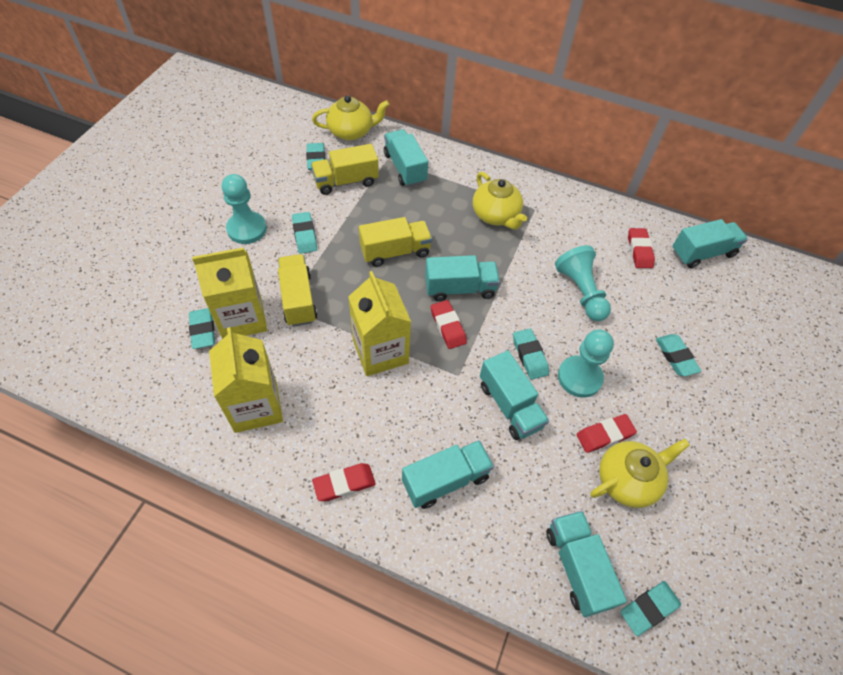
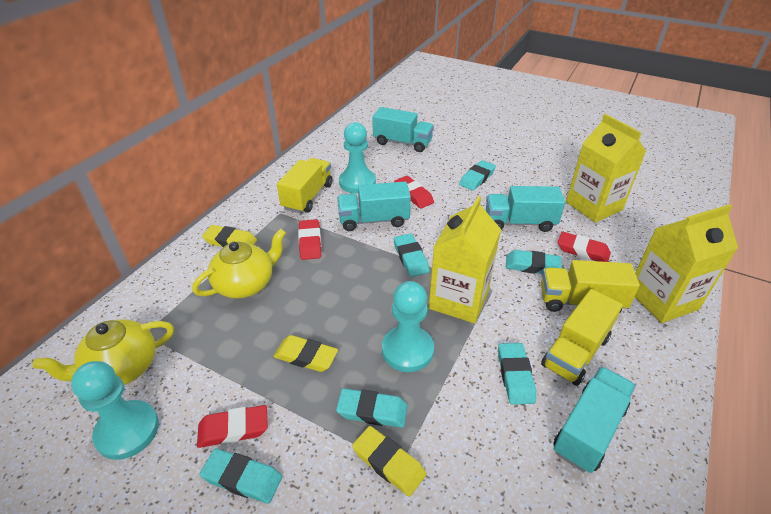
turquoise truck: [384,129,428,187] [402,440,494,509] [425,255,500,301] [480,350,549,440] [546,511,627,617] [672,219,748,268] = 6 -> [337,182,411,231] [372,107,434,152] [486,186,565,232] [553,367,636,473] = 4
yellow eraser: none = 0 -> [202,225,257,247] [273,335,338,372] [352,426,426,497] = 3
yellow teapot: [312,95,390,141] [473,172,527,230] [590,439,690,508] = 3 -> [33,320,174,385] [192,229,286,298] = 2

